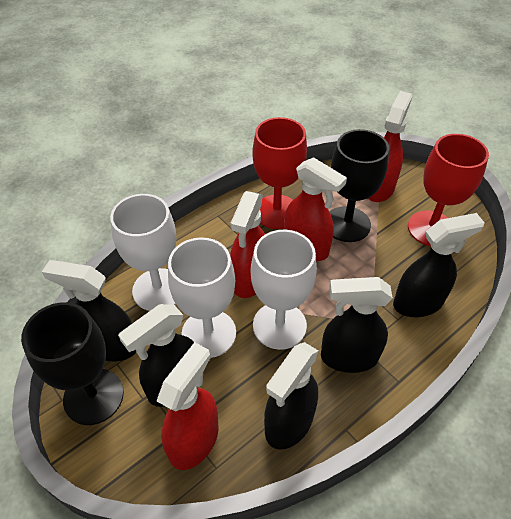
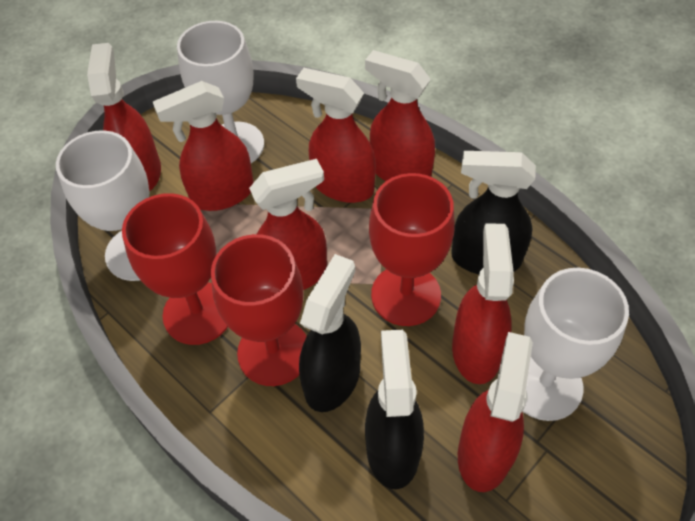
black goblet: [21,302,124,425] [329,129,389,242] = 2 -> none = 0
black spray bottle: [42,260,136,361] [118,304,194,407] [264,342,319,450] [321,277,393,373] [393,213,485,317] = 5 -> [299,254,361,412] [365,330,424,489] [451,151,536,274] = 3
red goblet: [252,117,307,229] [408,134,489,246] = 2 -> [122,193,228,345] [211,234,307,386] [369,173,455,326] = 3
red spray bottle: [157,342,218,470] [230,191,265,298] [284,157,347,261] [368,91,412,202] = 4 -> [87,43,161,192] [153,81,254,211] [249,159,327,290] [296,68,376,203] [365,50,435,181] [452,223,514,384] [458,332,533,492] = 7

